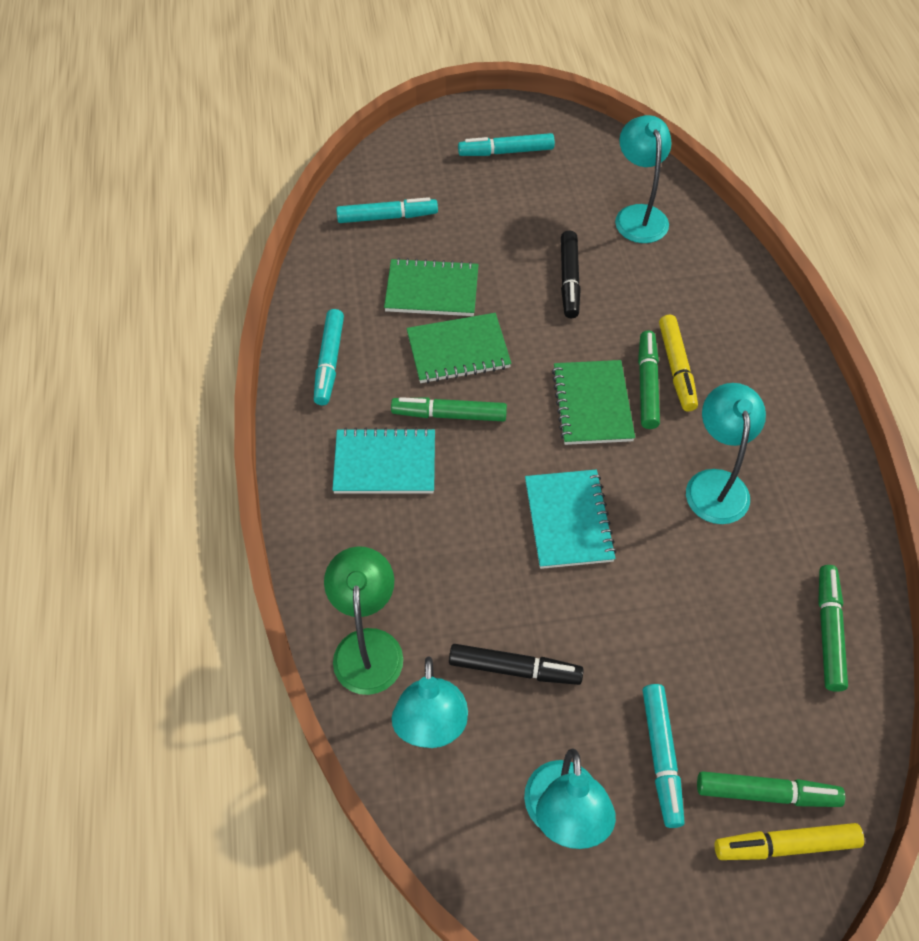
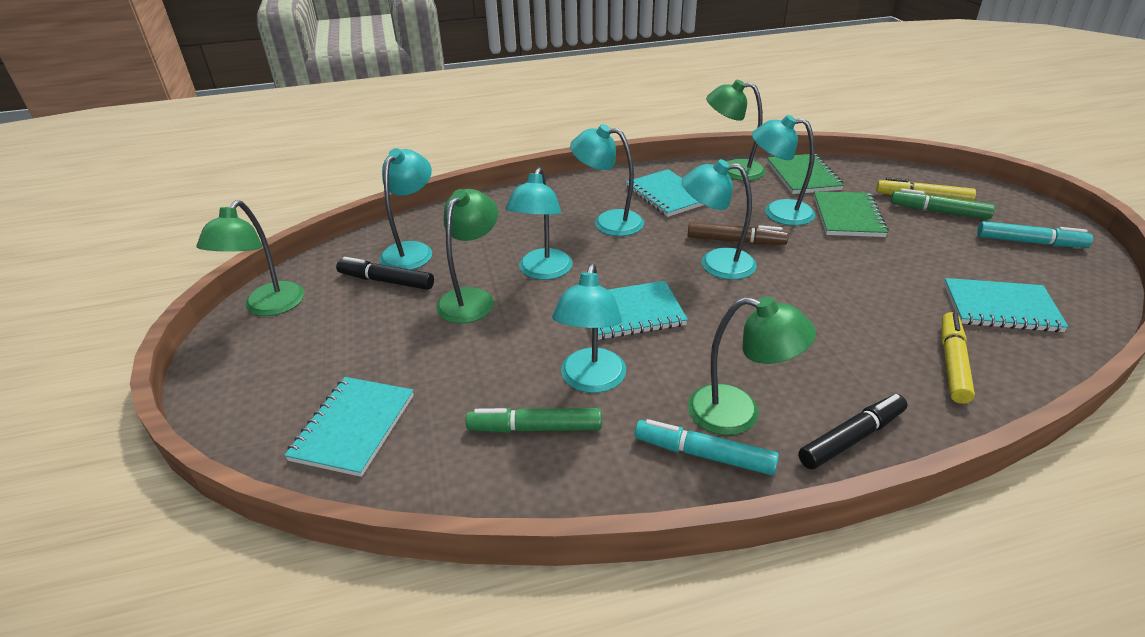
brown marker: none = 0 -> [688,222,789,245] = 1
green lamp: [324,546,403,695] = 1 -> [196,200,305,316] [436,189,498,323] [687,296,816,435] [706,80,766,181] = 4
green marker: [391,397,507,422] [638,330,660,429] [697,771,845,807] [818,565,848,692] = 4 -> [466,408,602,433] [891,188,995,219] = 2
green notebook: [384,258,479,316] [406,313,512,383] [552,360,635,445] = 3 -> [767,154,844,194] [814,191,889,237] = 2
turquoise lamp: [392,656,468,748] [524,748,616,849] [615,115,672,243] [686,383,766,524] = 4 -> [379,148,432,270] [506,167,573,280] [552,264,626,393] [570,124,644,236] [682,159,757,280] [752,115,815,226] = 6
turquoise marker: [314,309,344,405] [336,197,438,223] [458,133,555,156] [643,684,685,828] = 4 -> [635,419,779,475] [977,221,1093,248] = 2
turquoise notebook: [332,427,435,494] [525,470,617,569] = 2 -> [284,377,414,477] [591,281,688,340] [626,169,703,217] [944,278,1069,332] = 4

